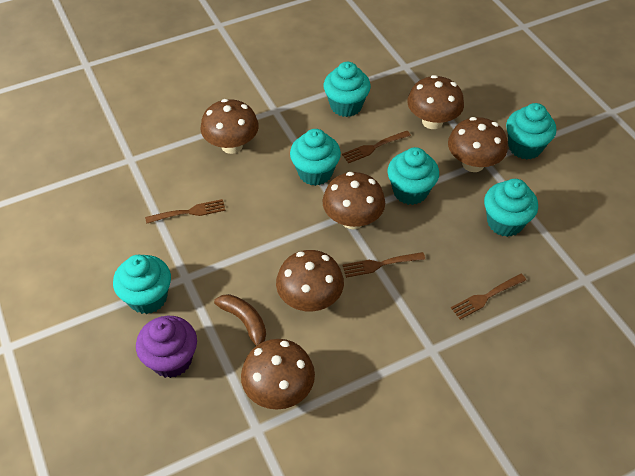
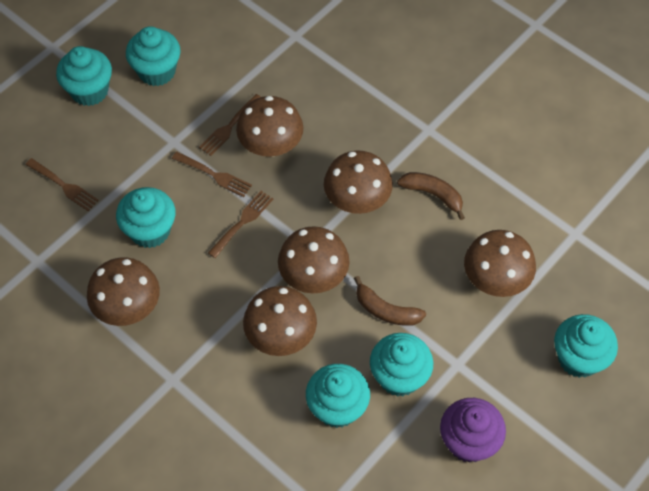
brown banana: [214,294,266,347] = 1 -> [354,276,426,326] [397,172,465,220] = 2

